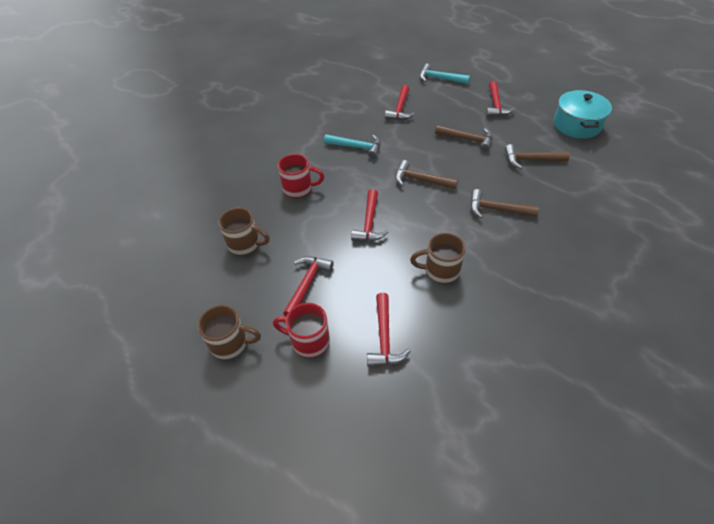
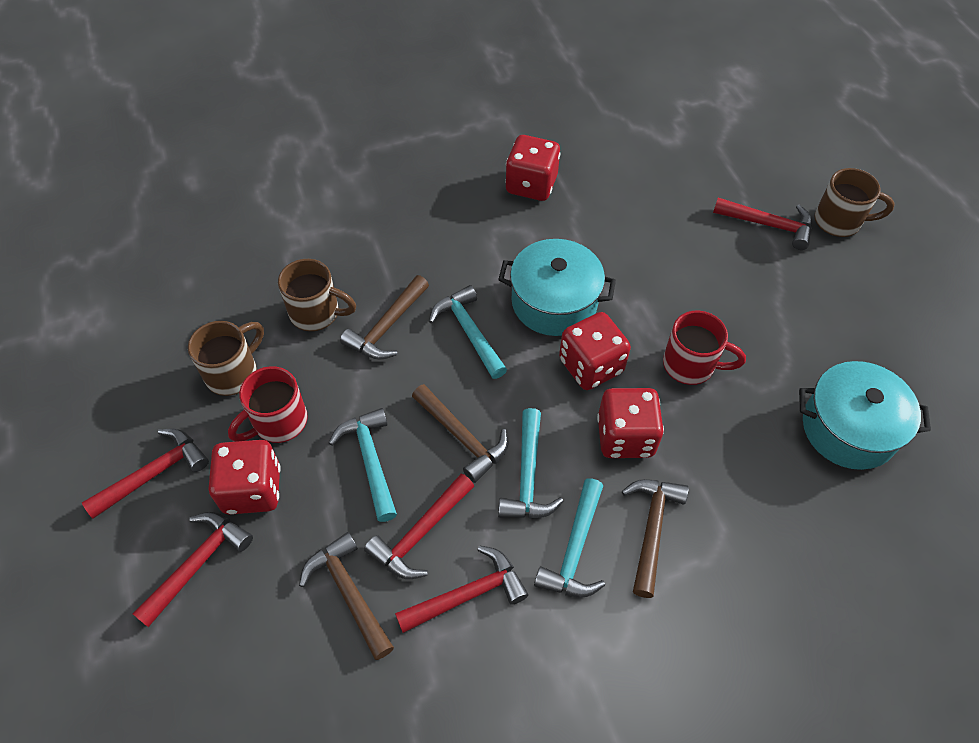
red dice: none = 0 -> [209,440,281,514] [505,135,560,201] [559,312,631,390] [597,388,664,458] = 4
turquoise hammer: [324,134,381,158] [420,63,470,84] = 2 -> [329,408,397,522] [429,285,507,379] [498,408,563,519] [534,478,605,597] = 4
turquoise pot: [553,90,612,139] = 1 -> [498,239,616,336] [799,361,931,470] = 2

